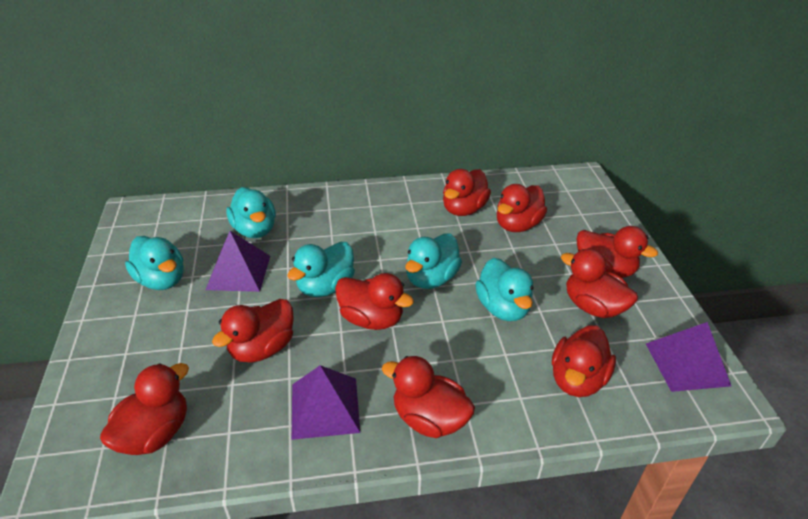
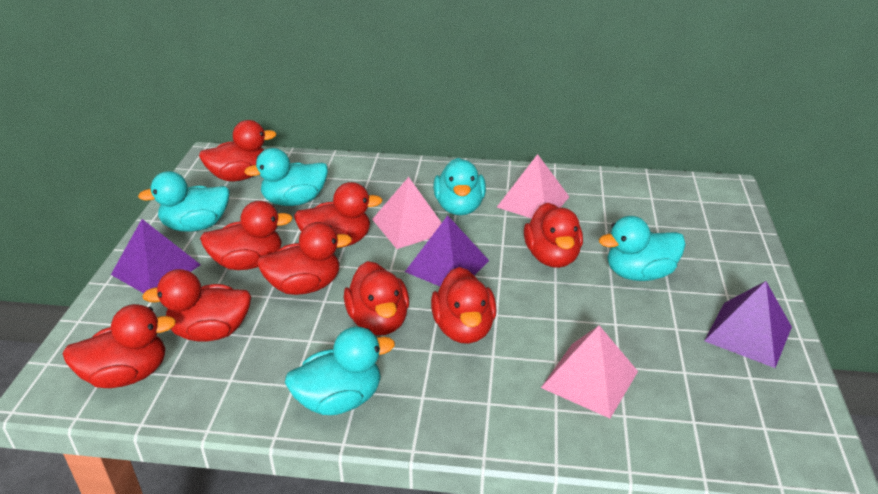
pink pyramid: none = 0 -> [372,177,442,249] [497,154,569,219] [541,325,638,418] = 3

